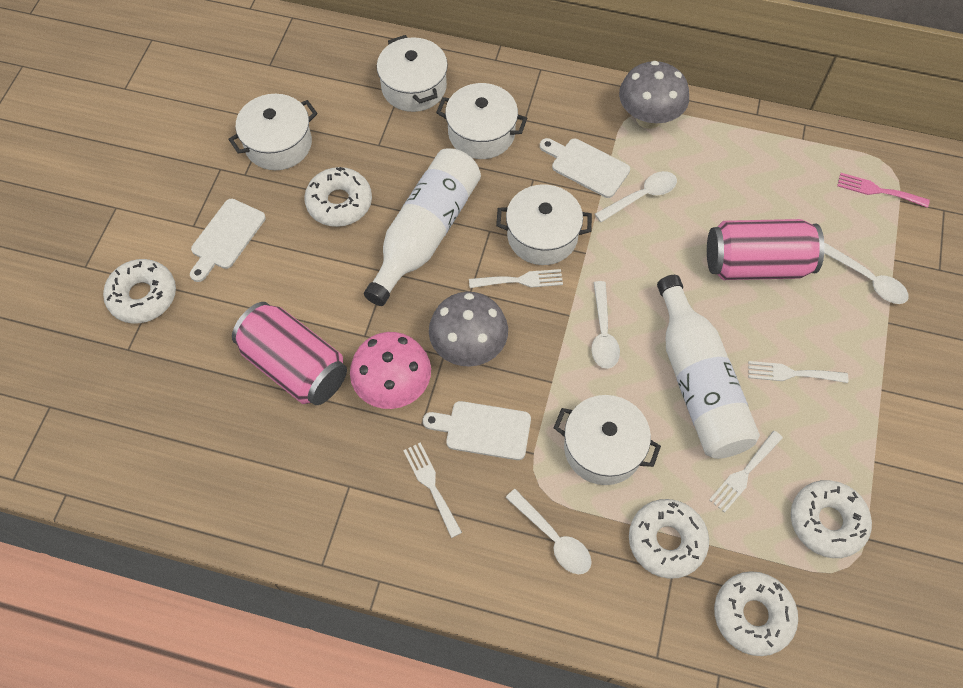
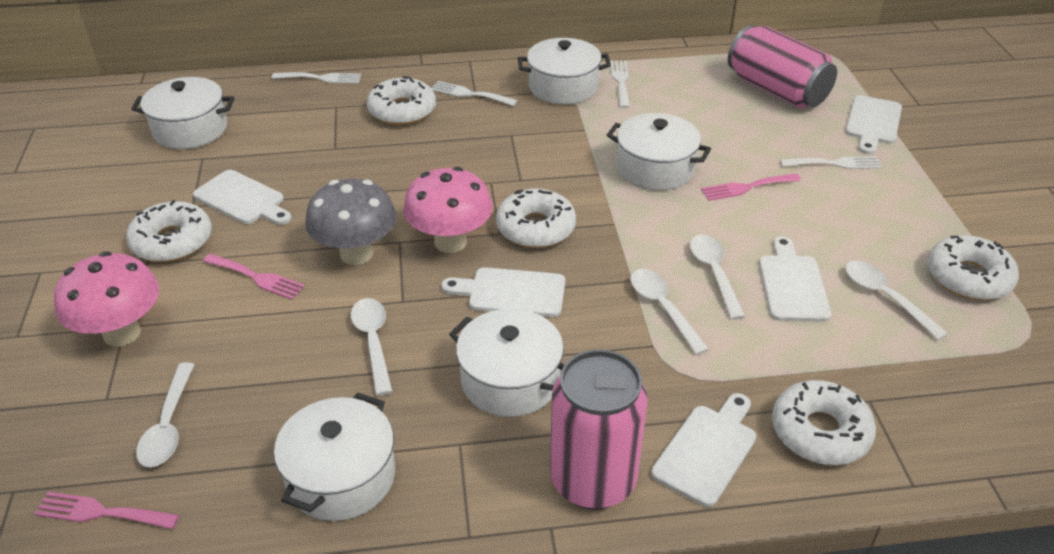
grey mushroom: [429,292,508,367] [619,61,689,129] = 2 -> [305,179,397,265] = 1
pink fork: [837,173,930,208] = 1 -> [34,492,179,529] [203,254,305,300] [701,173,801,201] = 3
pink mushroom: [350,332,431,409] = 1 -> [54,251,159,347] [403,167,493,253] = 2
white bottle: [364,148,481,306] [657,275,760,459] = 2 -> none = 0
white cutting board: [190,199,266,282] [423,401,531,460] [540,138,630,198] = 3 -> [193,170,291,225] [441,267,565,317] [651,393,756,507] [759,236,831,322] [845,95,902,154] = 5
white spoon: [506,489,592,574] [591,281,620,369] [595,171,677,222] [824,243,909,304] = 4 -> [136,362,195,467] [351,298,393,395] [630,269,709,355] [690,235,745,320] [845,261,948,340] = 5

